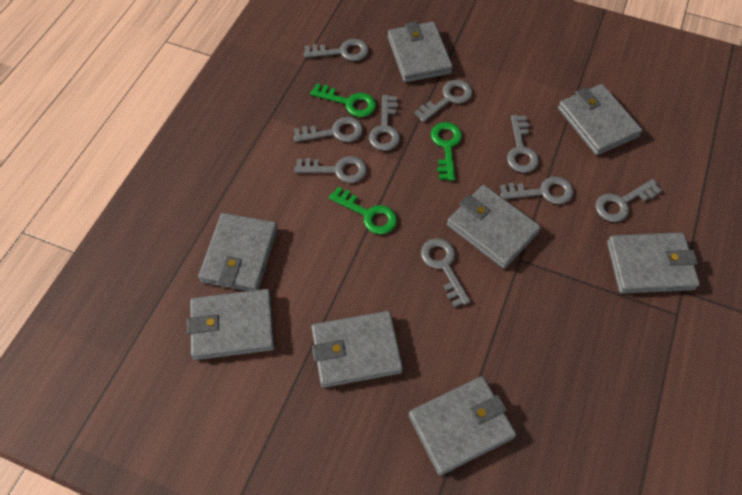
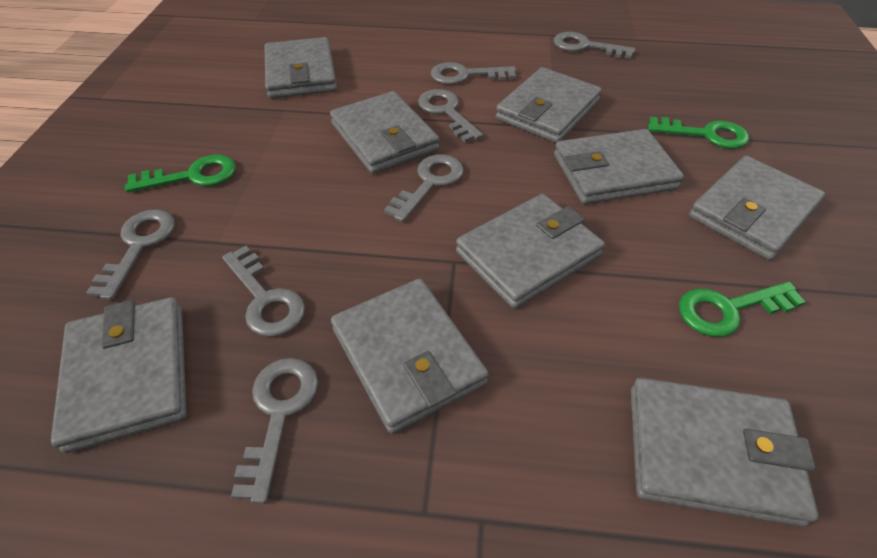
grey key: [294,117,363,142] [294,156,367,183] [304,39,369,61] [369,95,400,151] [414,80,473,122] [421,238,470,307] [500,176,574,204] [507,115,539,173] [595,179,662,222] = 9 -> [86,209,175,300] [222,246,305,337] [231,358,318,504] [384,154,464,222] [418,89,483,143] [431,62,516,85] [554,32,635,59] = 7
grey wallet: [187,289,275,360] [198,213,278,291] [311,311,403,388] [388,21,453,82] [409,376,516,476] [447,185,541,269] [558,84,642,155] [607,232,700,294] = 8 -> [51,297,187,453] [265,37,337,99] [330,91,439,174] [331,279,489,434] [456,194,605,309] [496,67,602,143] [554,129,684,204] [631,378,819,527] [689,156,825,260] = 9

